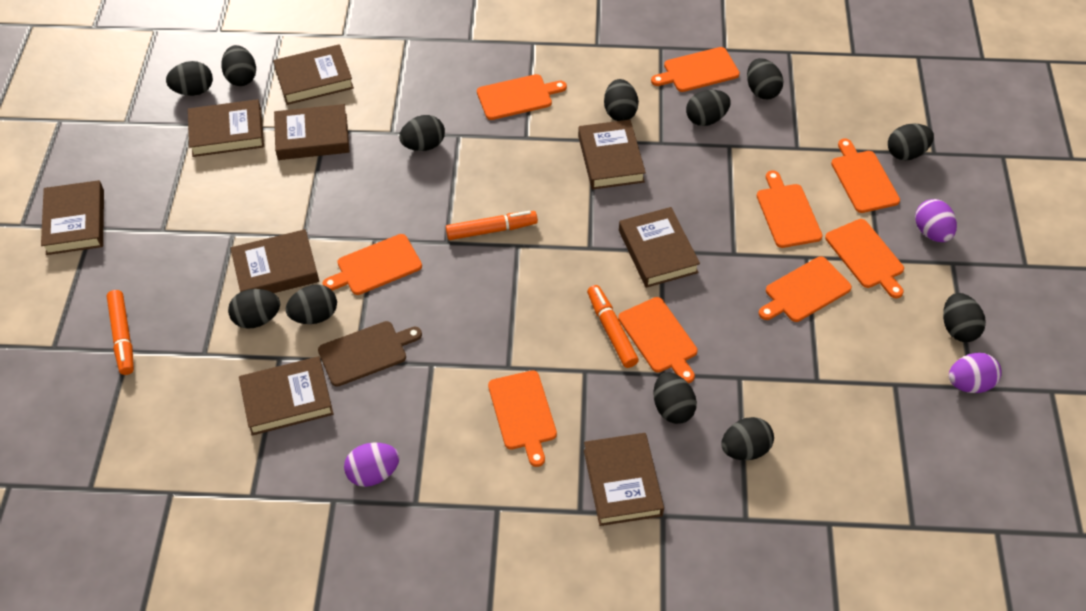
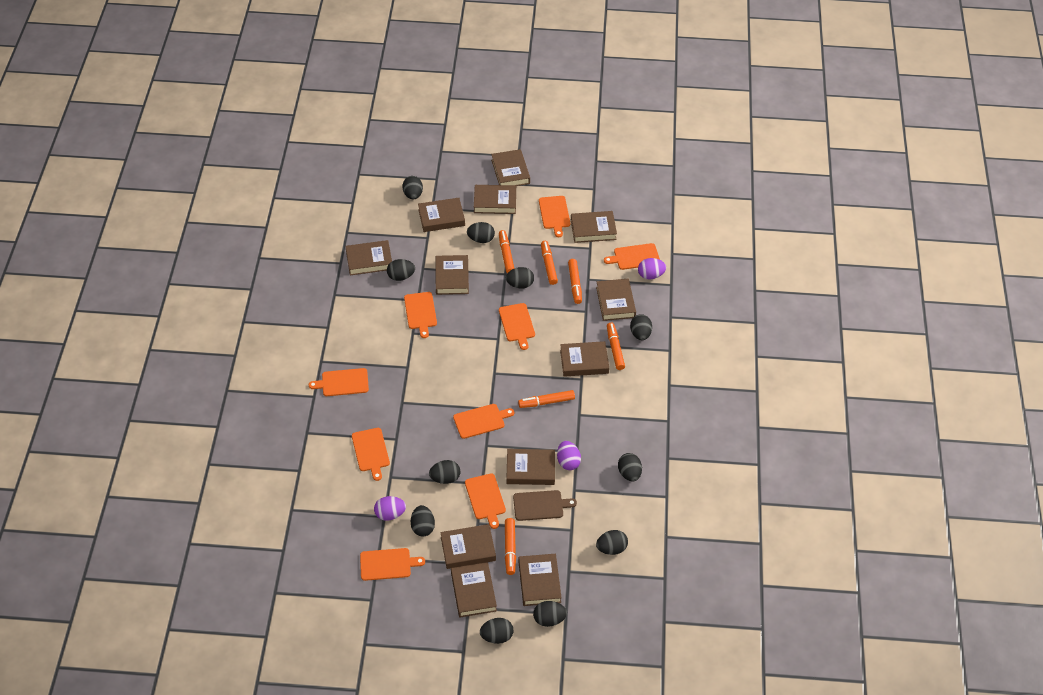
black egg: [166,61,213,96] [221,45,256,86] [228,289,280,329] [286,284,337,324] [399,115,445,151] [604,79,639,121] [654,373,697,424] [686,90,731,126] [722,417,774,460] [747,58,783,99] [888,124,934,160] [943,293,986,342] = 12 -> [387,259,415,281] [402,176,423,199] [411,505,435,537] [429,460,460,484] [467,222,495,243] [480,618,513,644] [506,267,534,289] [533,601,567,627] [596,530,628,555] [618,453,642,482] [630,314,652,340] = 11
brown book: [41,180,104,255] [188,99,264,157] [231,229,319,293] [239,356,333,436] [273,44,354,105] [274,104,350,160] [578,120,646,190] [584,433,664,526] [619,207,700,288] = 9 -> [345,240,392,276] [418,198,465,232] [436,255,469,295] [440,524,496,569] [451,562,497,617] [474,185,516,214] [491,149,530,186] [506,449,555,485] [518,554,562,606] [560,341,609,377] [571,211,617,243] [596,279,636,321] = 12
orange marker: [107,290,134,375] [446,211,538,240] [587,285,639,368] = 3 -> [499,230,514,273] [505,518,516,575] [518,390,575,408] [541,241,558,285] [568,259,582,304] [607,323,625,370] = 6

